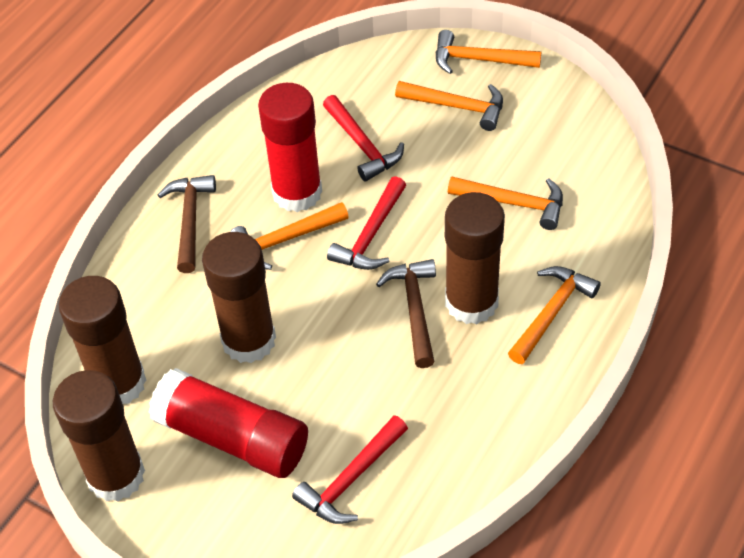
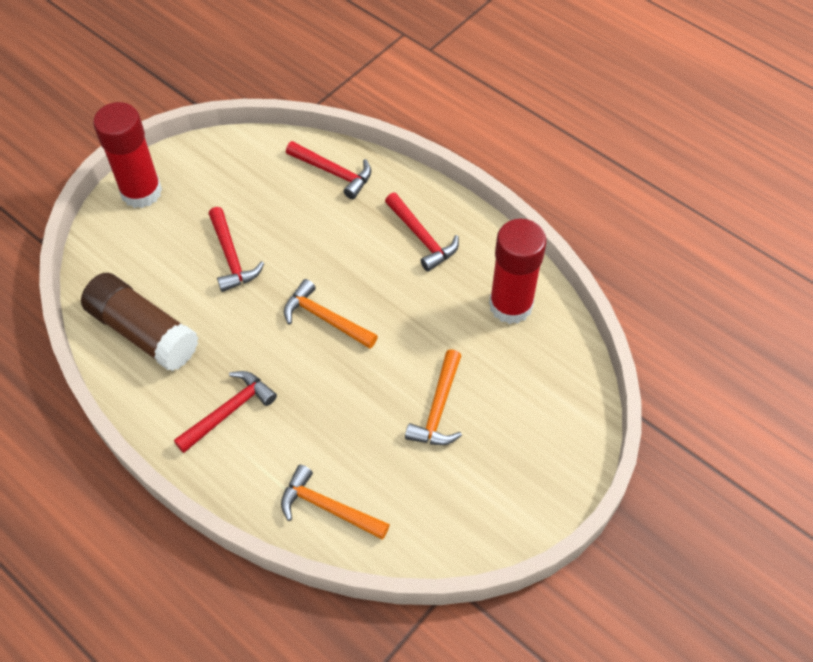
brown glue stick: [53,370,145,502] [59,276,146,404] [202,232,276,363] [445,192,505,324] = 4 -> [81,273,199,371] = 1
brown hammer: [158,175,216,273] [376,259,436,368] = 2 -> none = 0
orange hammer: [230,202,349,270] [395,81,503,131] [436,30,542,74] [448,177,563,230] [508,266,601,364] = 5 -> [281,465,390,540] [284,279,378,349] [405,349,462,445] = 3
red hammer: [292,415,408,524] [323,95,404,182] [327,176,406,270] = 3 -> [174,371,277,453] [209,207,264,292] [286,141,371,199] [385,193,459,272] = 4

